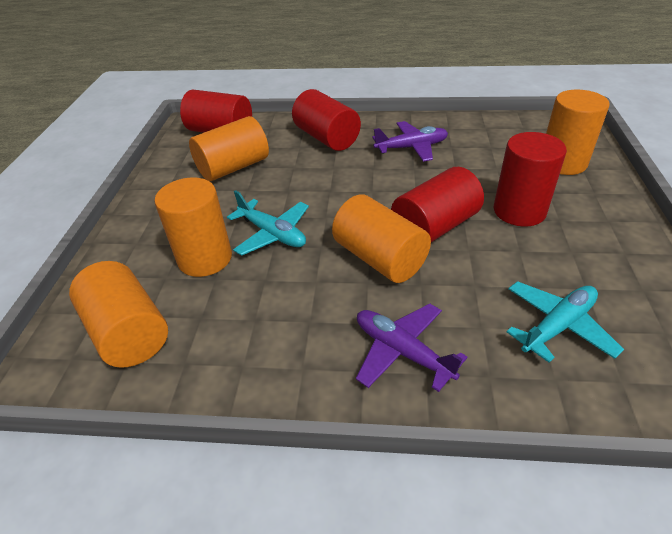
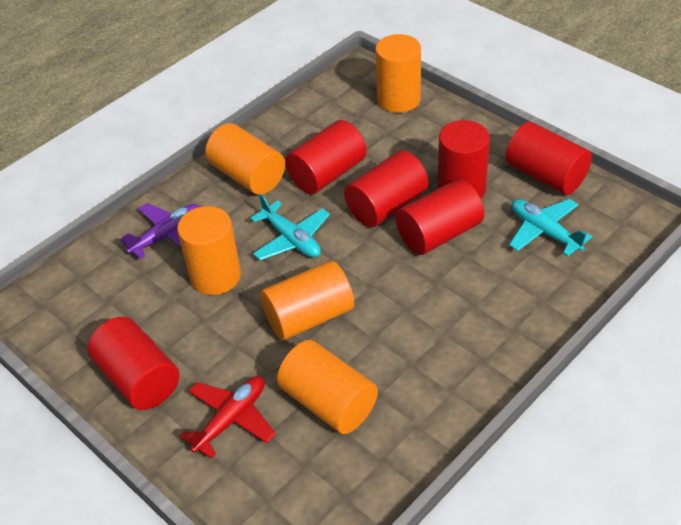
purple plane: [356,304,467,392] [372,121,448,162] = 2 -> [120,203,201,259] = 1
red cylinder: [180,90,252,133] [292,89,361,151] [391,167,484,242] [494,132,567,227] = 4 -> [87,317,179,410] [285,120,366,195] [344,150,429,228] [396,179,484,255] [438,120,490,198] [506,122,592,195] = 6
red plane: none = 0 -> [180,376,276,459] = 1

